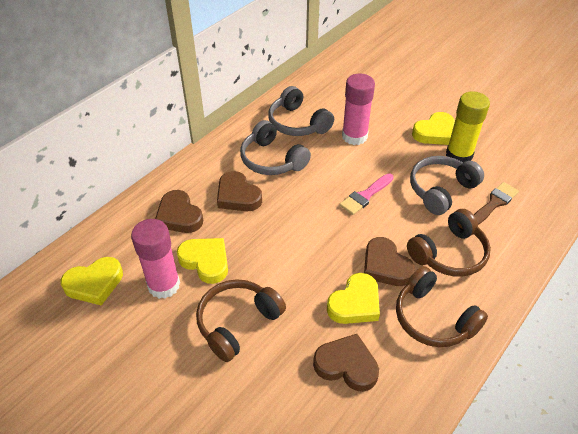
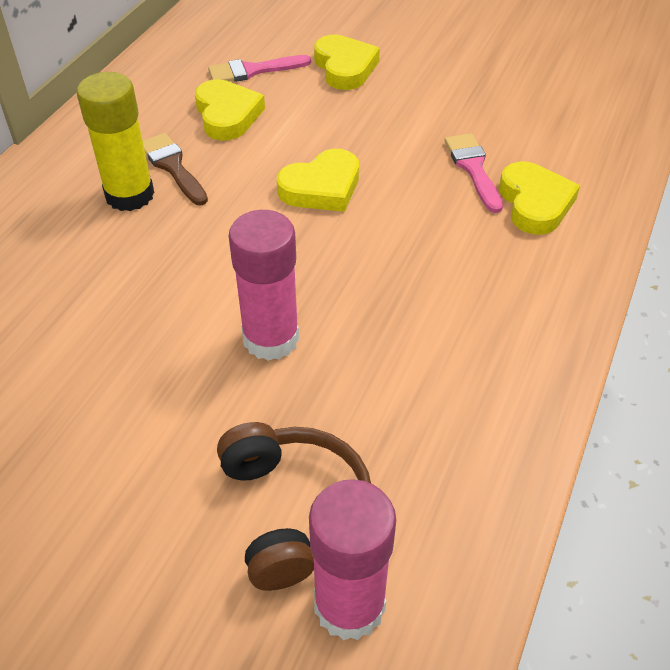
brown headphones: [196,279,286,362] [396,266,488,347] [407,209,491,277] = 3 -> [217,422,371,591] = 1
brown heart: [155,190,203,233] [217,171,262,211] [313,334,379,392] [364,237,415,286] = 4 -> none = 0
grey headphones: [240,120,311,175] [268,86,334,136] [410,156,484,215] = 3 -> none = 0
pink brush: [339,173,393,215] = 1 -> [208,55,311,82] [444,133,503,213] = 2

